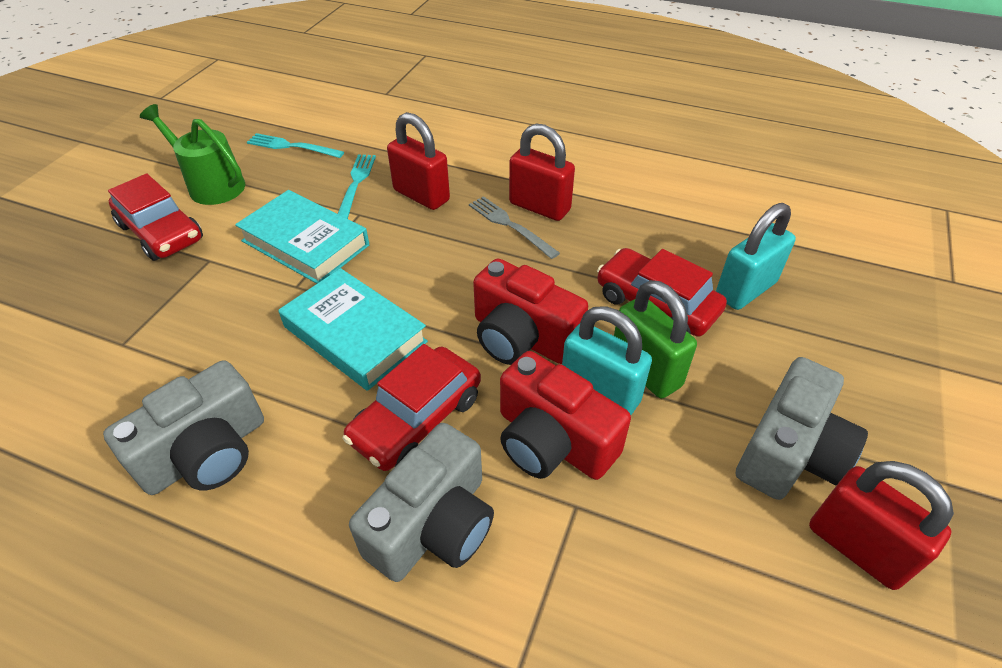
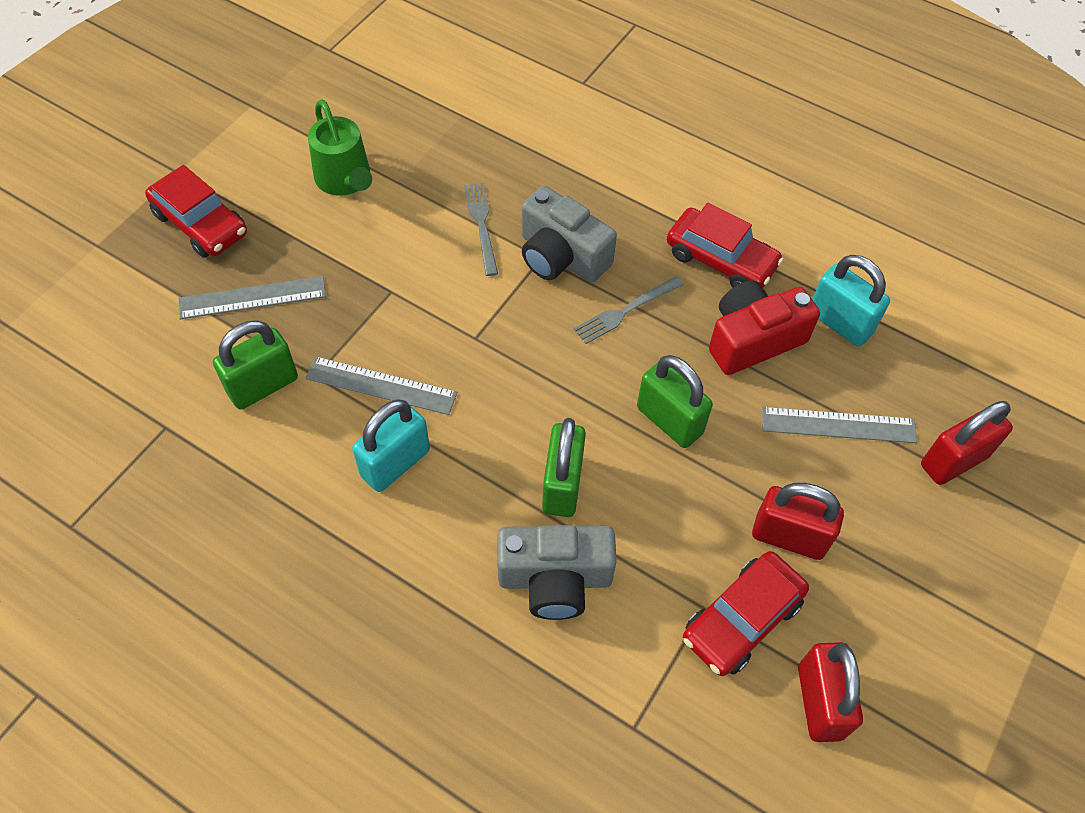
green padlock: [614,280,697,398] = 1 -> [213,320,298,410] [542,418,586,517] [637,355,713,448] = 3
grey camera: [103,360,264,495] [349,423,494,582] [736,357,868,500] = 3 -> [497,525,617,620] [522,186,617,283] = 2
grey fork: [469,196,560,259] = 1 -> [464,183,498,276] [574,276,683,344] = 2
grey ruler: none = 0 -> [178,276,326,319] [306,356,457,415] [762,407,917,443] = 3
red camera: [473,258,588,365] [500,351,631,480] = 2 -> [709,280,820,375] = 1
turquoise book: [235,190,369,284] [278,268,428,391] = 2 -> none = 0
turquoise fork: [247,133,344,158] [338,154,376,219] = 2 -> none = 0

